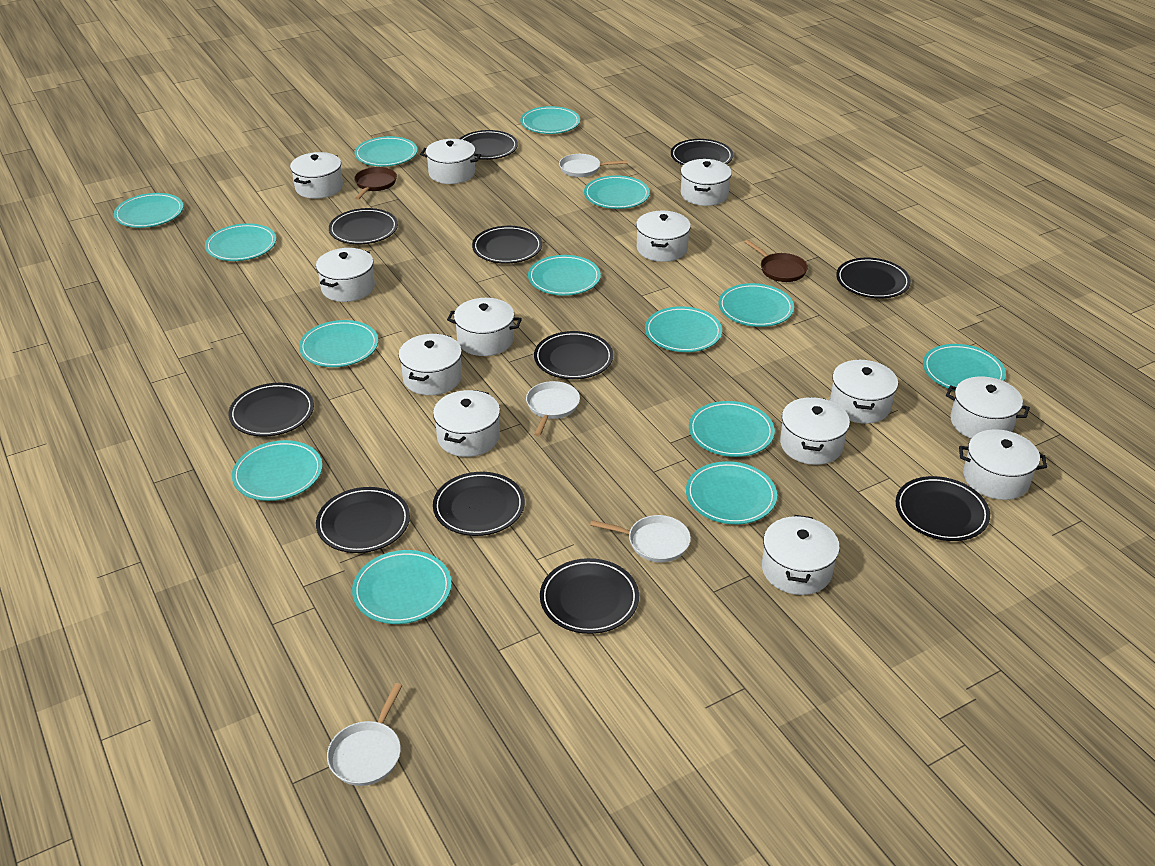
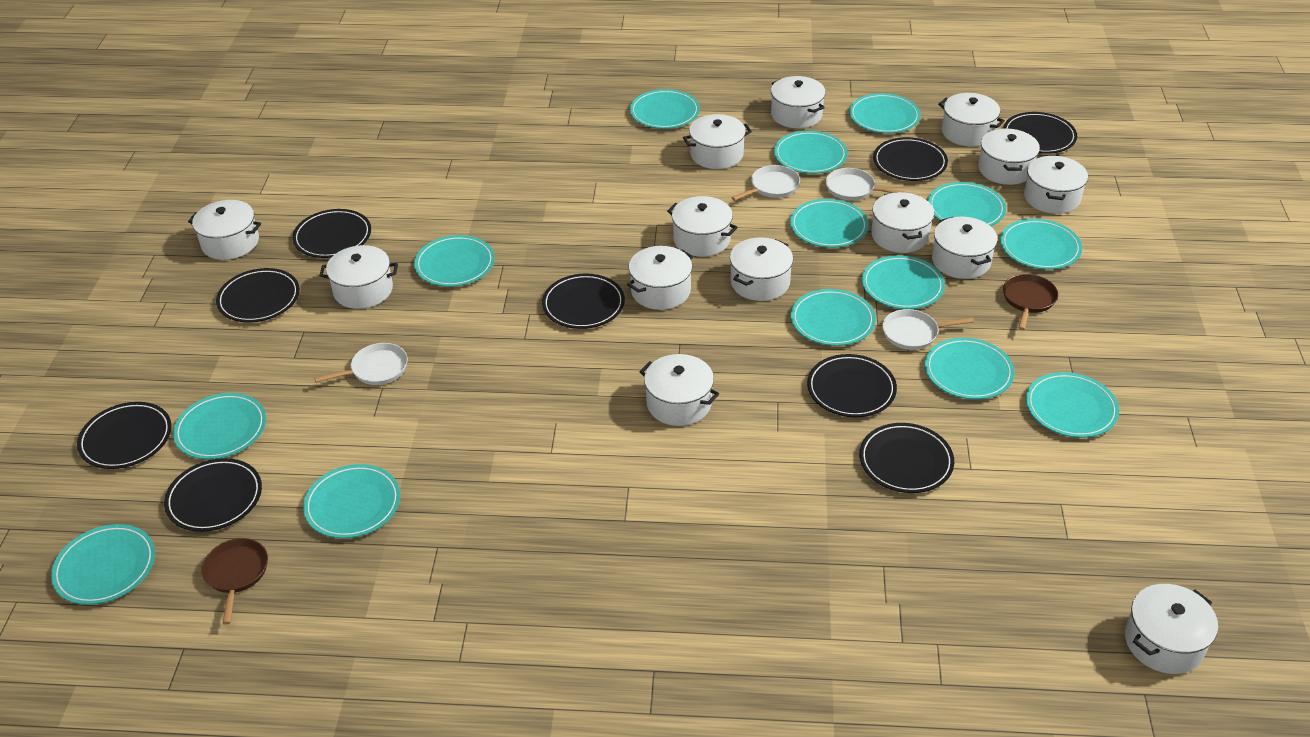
black plate: [229,383,314,437] [316,487,410,553] [329,208,398,244] [433,472,525,536] [459,130,518,160] [472,226,542,264] [534,331,613,379] [540,558,639,634] [671,139,733,165] [836,258,911,298] [896,476,990,541] = 11 -> [77,402,172,469] [164,458,262,532] [216,268,300,322] [292,209,371,258] [542,273,625,329] [807,354,897,417] [859,423,954,493] [873,137,948,181] [1003,112,1077,154] = 9
white pot: [290,152,343,199] [316,248,375,302] [399,334,462,395] [420,139,481,184] [433,390,500,457] [447,298,522,356] [636,211,691,262] [681,159,732,206] [762,515,840,595] [780,397,850,465] [830,359,898,424] [946,376,1030,438] [959,429,1047,500] = 13 -> [188,200,261,260] [319,245,398,309] [627,246,693,310] [639,354,719,426] [667,196,738,257] [683,114,752,169] [730,237,793,301] [771,76,826,128] [871,192,934,253] [932,217,998,279] [938,93,1005,147] [978,128,1040,185] [1024,156,1088,214] [1125,584,1218,674] = 14

